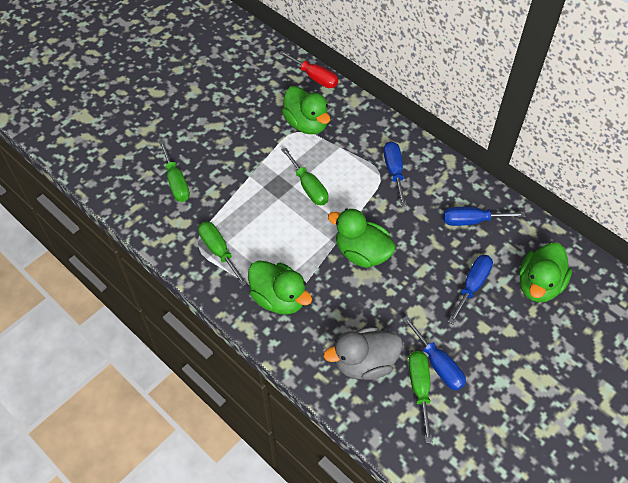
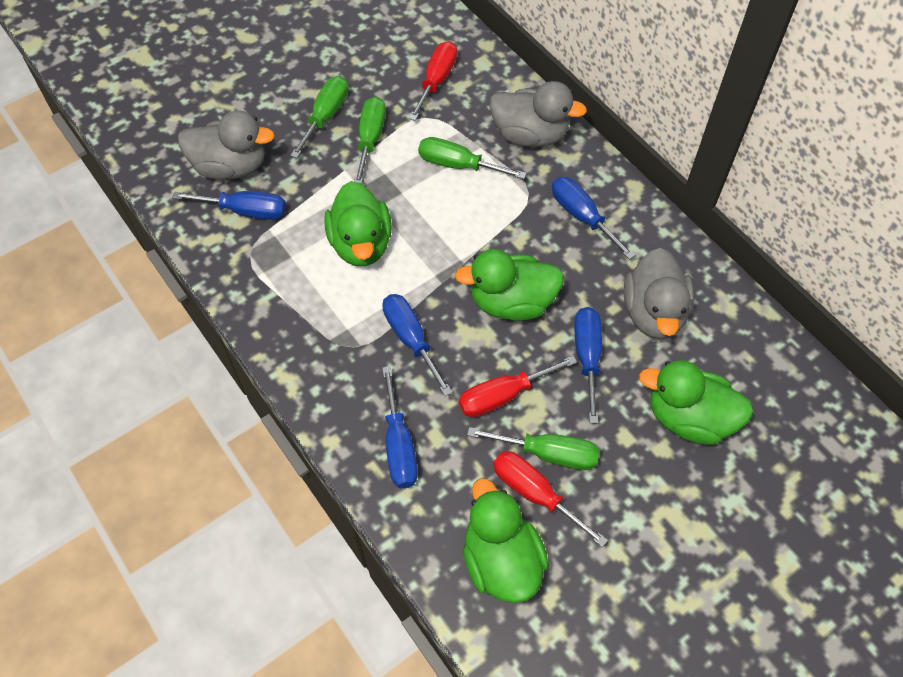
blue screwdriver: [383,141,407,207] [402,316,466,391] [443,207,525,226] [448,255,493,325] = 4 -> [172,191,286,220] [382,294,453,396] [382,366,418,488] [552,177,635,260] [574,307,602,423] = 5
grey duck: [323,327,403,380] = 1 -> [178,111,275,179] [490,81,587,147] [624,248,695,339] = 3
red screwdriver: [279,51,338,88] = 1 -> [409,41,457,121] [459,356,577,417] [493,451,608,547] = 3

